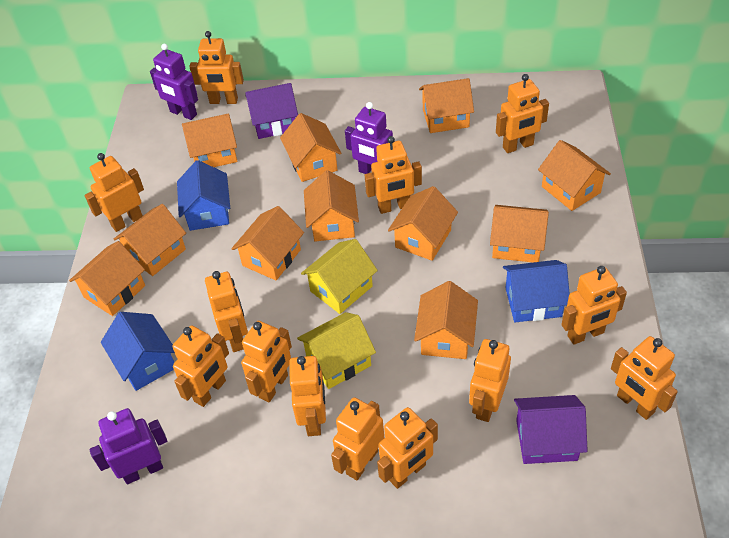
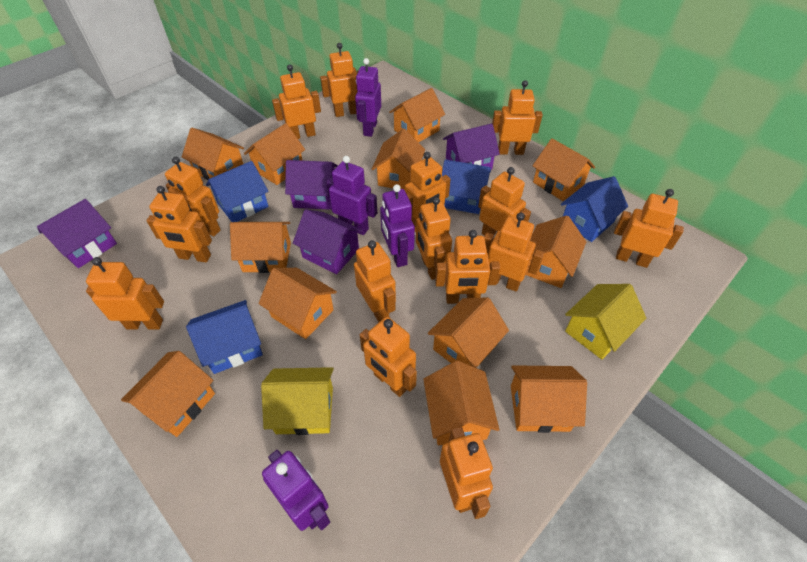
blue house: [101,312,175,391] [177,160,230,231] [503,260,570,322] = 3 -> [186,300,263,374] [206,161,269,222] [442,160,491,214] [561,176,628,242] = 4
orange house: [69,241,145,316] [114,204,186,276] [182,114,237,167] [231,206,304,280] [280,113,341,182] [304,170,359,242] [388,186,458,261] [414,281,478,359] [419,78,474,133] [490,205,549,262] [538,140,611,211] = 11 -> [121,351,215,437] [182,128,244,180] [230,222,291,273] [244,123,305,185] [259,268,337,339] [372,128,425,190] [389,88,445,142] [423,361,499,445] [428,297,509,368] [511,365,587,433] [526,216,586,288] [533,138,595,201] = 12
orange robot: [85,153,144,232] [172,325,229,407] [189,31,244,104] [205,271,248,352] [241,321,292,402] [289,356,326,436] [331,397,384,480] [365,136,422,214] [377,407,438,489] [469,339,511,422] [496,74,549,153] [561,266,627,345] [611,336,678,420] = 13 -> [86,257,164,329] [146,186,212,262] [165,157,221,236] [272,64,321,139] [320,43,359,117] [354,240,396,322] [360,317,417,397] [405,152,450,232] [416,197,452,280] [435,230,500,304] [440,426,493,519] [478,167,531,236] [484,213,544,292] [492,80,543,155] [614,189,684,268] = 15
purple house: [245,83,298,139] [514,395,588,464] = 2 -> [37,199,117,268] [285,160,338,210] [293,209,363,274] [443,123,500,170] = 4
purple robot: [89,408,167,484] [150,44,198,120] [345,102,393,174] = 3 -> [262,450,330,531] [326,156,377,235] [355,58,381,137] [380,184,415,267] = 4

